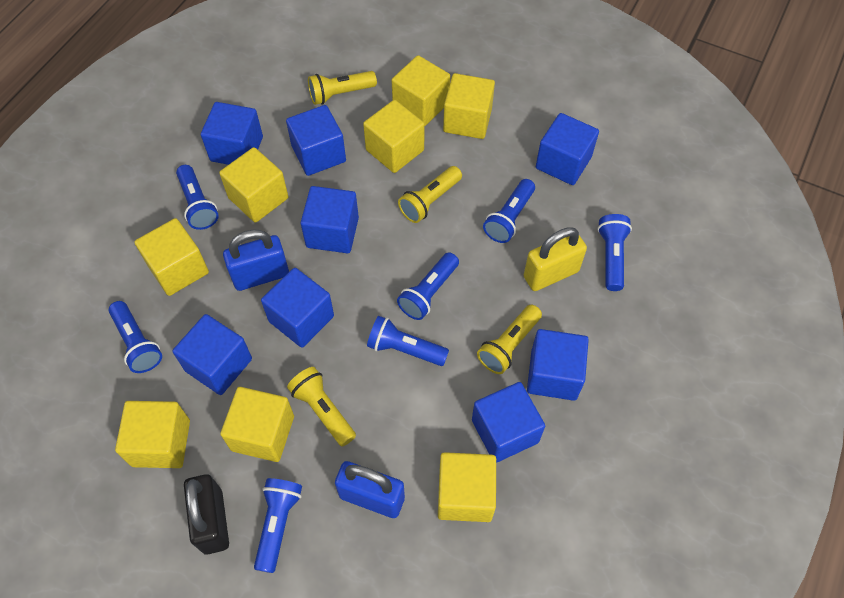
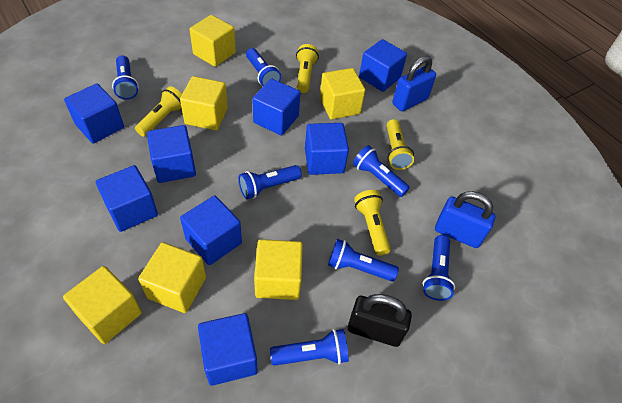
yellow cube: [115,401,190,468] [134,218,209,296] [219,147,288,223] [220,387,294,462] [363,100,424,173] [392,55,450,126] [438,452,496,522] [443,73,495,139] = 8 -> [63,266,142,344] [138,242,206,313] [180,76,228,130] [189,15,236,67] [254,239,303,300] [320,68,365,119] = 6
yellow padlock: [524,227,587,291] = 1 -> none = 0

